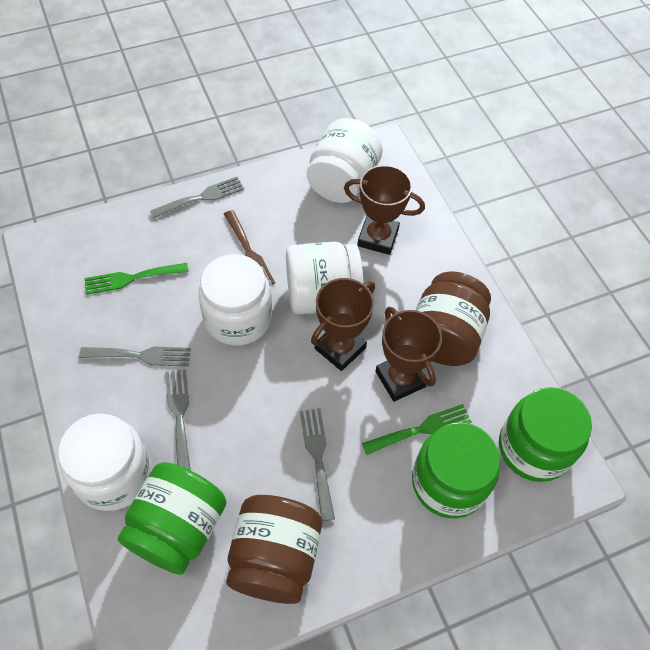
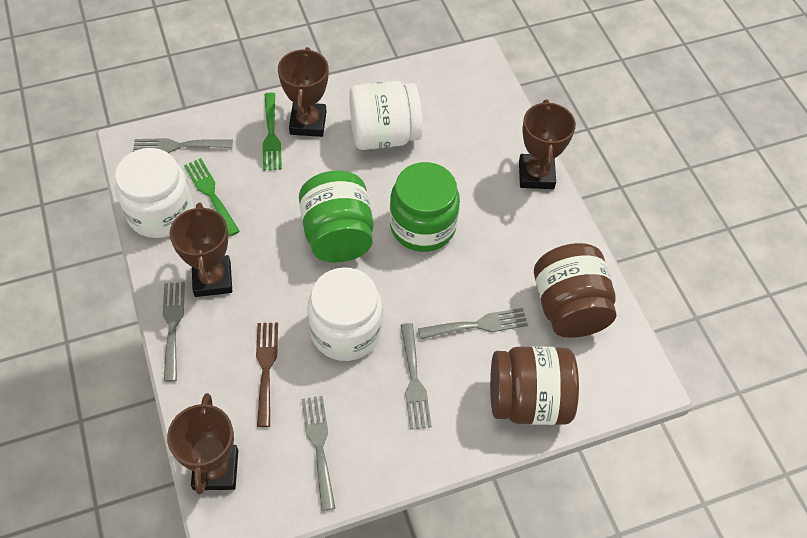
brown trophy: [311,278,375,371] [344,165,425,255] [375,307,442,402] = 3 -> [167,393,238,494] [169,203,232,297] [278,47,328,137] [519,100,576,189] = 4
green jar: [118,462,226,575] [412,422,500,518] [499,387,592,482] = 3 -> [299,171,373,262] [390,162,460,252] = 2
grey fork: [79,347,191,367] [150,177,244,218] [165,369,191,470] [300,408,335,521] = 4 -> [133,138,233,153] [163,282,185,382] [302,396,335,511] [401,323,432,429] [418,308,528,339] = 5
white jar: [58,413,152,511] [198,254,272,346] [286,242,364,314] [307,118,383,203] = 4 -> [115,148,193,238] [307,267,383,361] [349,81,422,150] = 3

